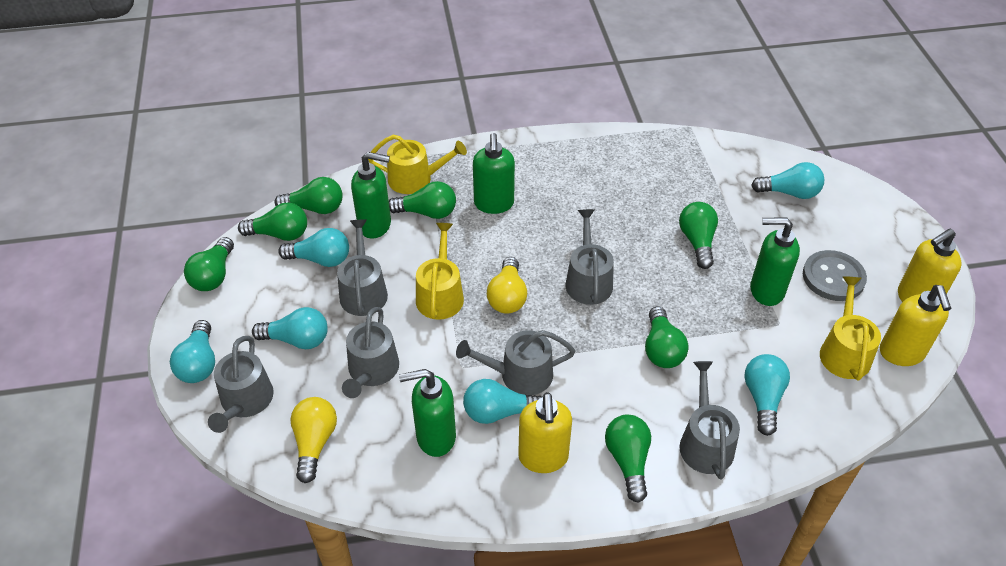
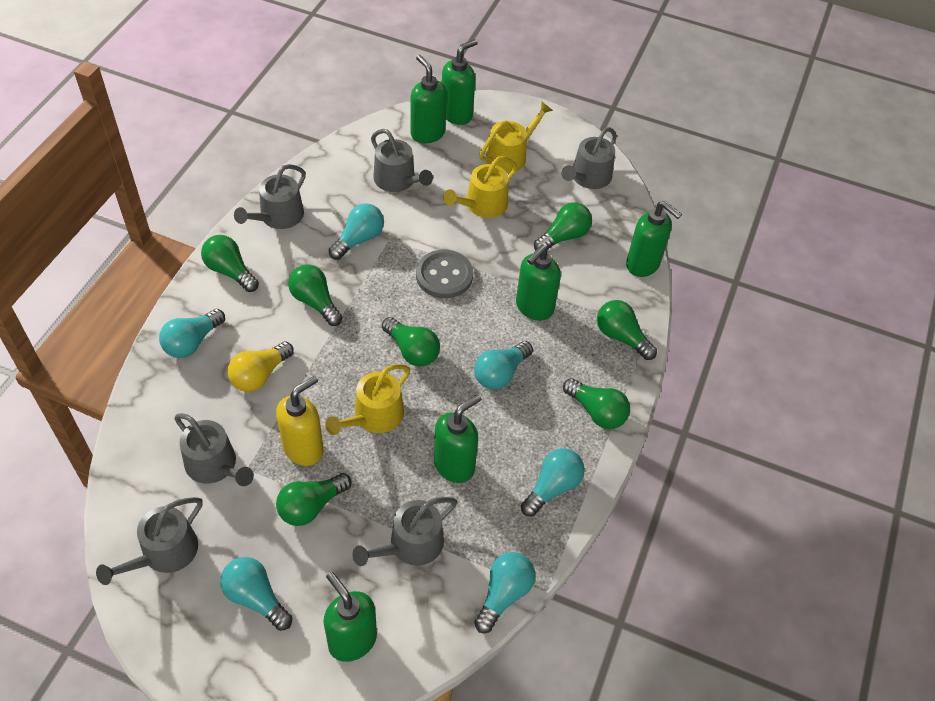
green soap dispenser: [351,152,391,239] [399,369,456,457] [473,133,515,214] [750,218,800,306] = 4 -> [323,572,377,662] [411,55,447,143] [434,394,481,483] [442,39,478,125] [516,245,561,321] [626,201,682,277] = 6
yellow light bulb: [290,397,337,483] [487,257,527,314] = 2 -> [228,341,294,392] = 1
yellow soap dispenser: [518,392,572,473] [880,285,951,366] [898,228,962,302] = 3 -> [276,376,324,466] = 1

